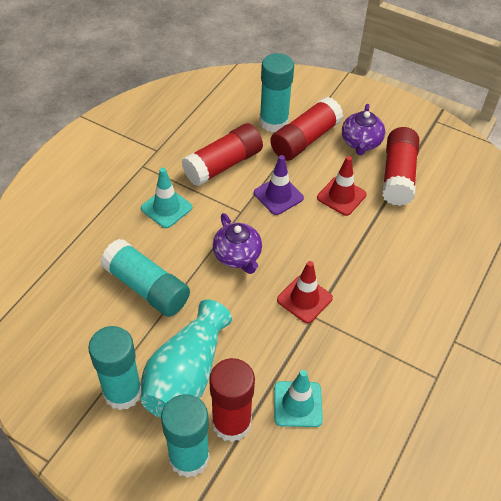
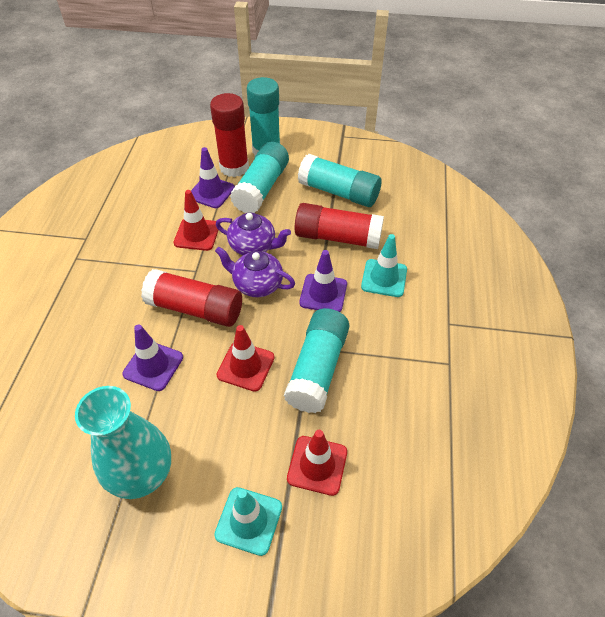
purple traffic cone: [254,155,304,215] = 1 -> [122,324,183,391] [191,147,235,208] [299,250,347,312] = 3
red glue stick: [182,123,263,186] [209,358,255,442] [270,97,343,161] [382,127,419,206] = 4 -> [141,269,242,327] [210,93,249,177] [295,203,384,249] = 3
red traffic cone: [277,261,333,323] [317,156,367,216] = 2 -> [174,190,218,251] [217,325,275,391] [287,430,347,496] = 3

